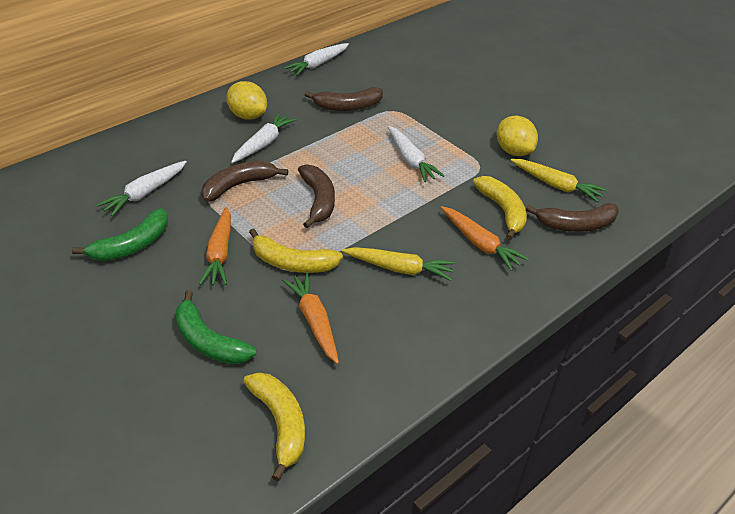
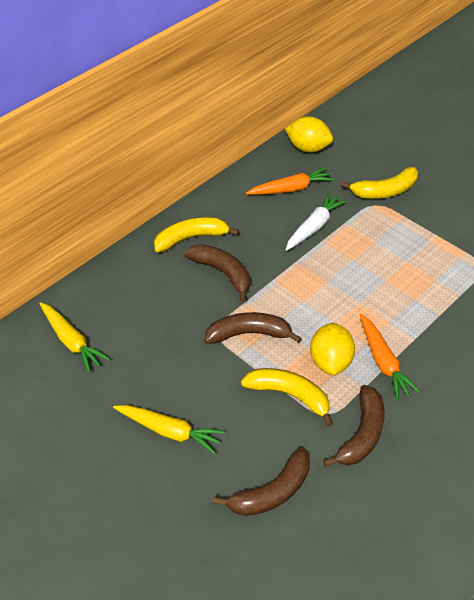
green banana: [72,208,168,261] [175,290,256,364] = 2 -> none = 0
orange carrot: [199,207,231,285] [282,272,339,364] [441,206,529,271] = 3 -> [246,167,335,195] [359,314,421,400] = 2
white carrot: [97,161,187,216] [231,112,297,163] [284,43,349,76] [388,126,444,182] = 4 -> [286,192,347,251] = 1

